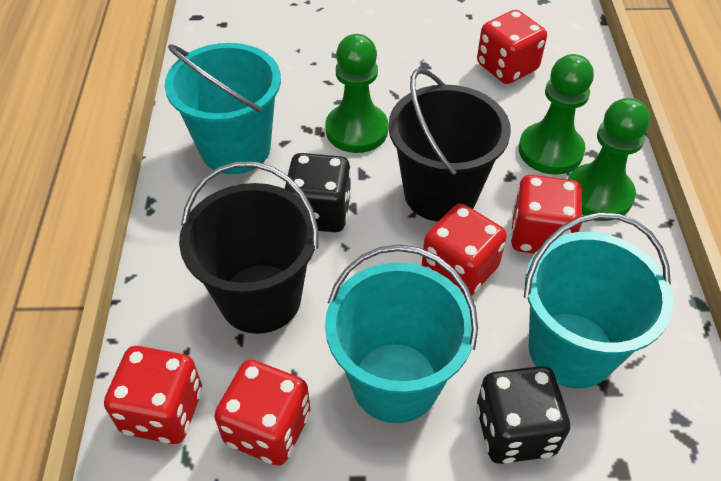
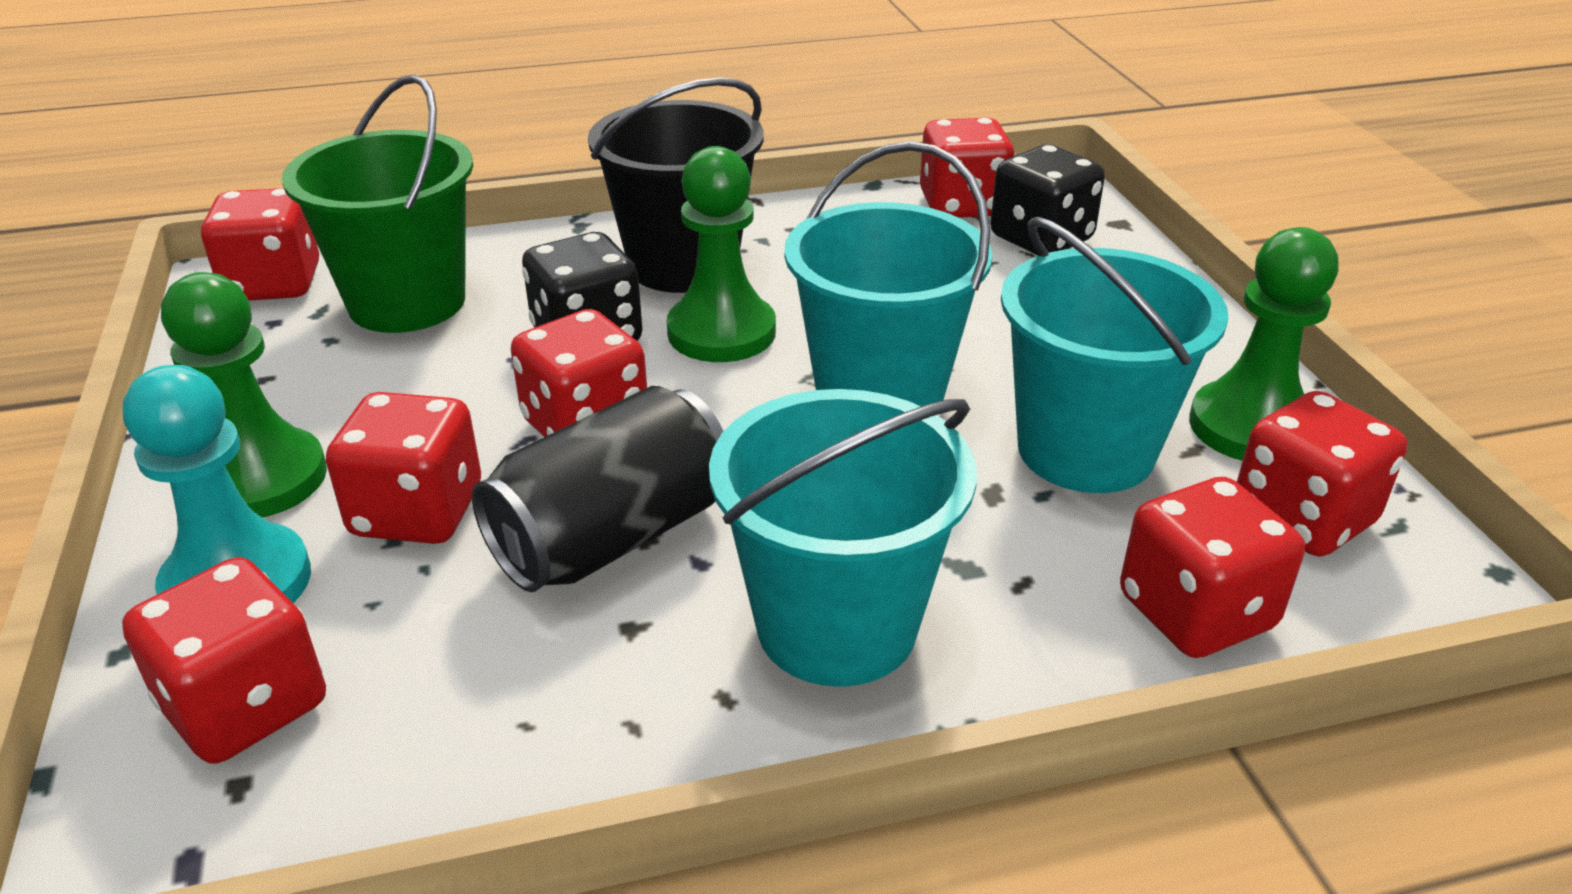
black bucket: [179,161,318,334] [388,68,511,222] = 2 -> [588,77,764,293] = 1
black can: none = 0 -> [472,386,724,592] = 1
green bucket: none = 0 -> [282,74,473,333] = 1
red dice: [104,346,202,444] [214,360,310,466] [422,204,507,296] [477,10,547,84] [510,175,582,254] = 5 -> [122,557,326,764] [201,188,319,301] [326,392,481,544] [511,309,647,437] [920,118,1015,218] [1120,477,1305,658] [1237,391,1407,557] = 7
turquoise pawn: none = 0 -> [123,365,311,603] = 1

